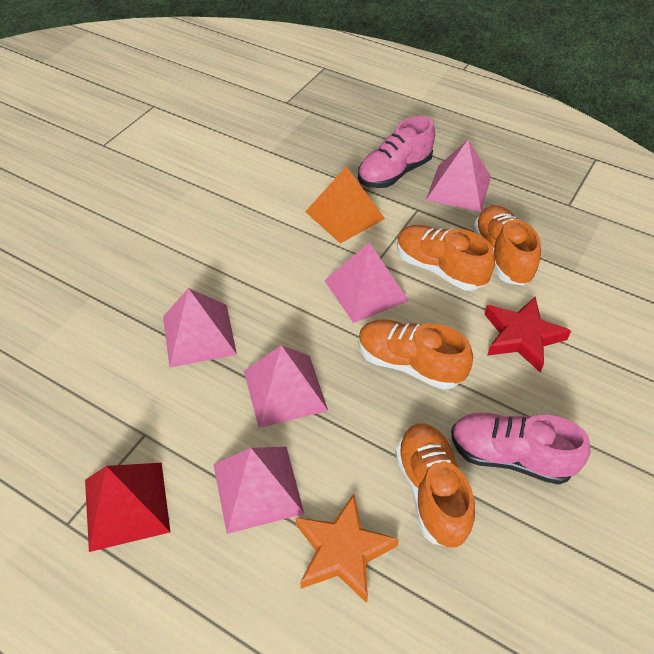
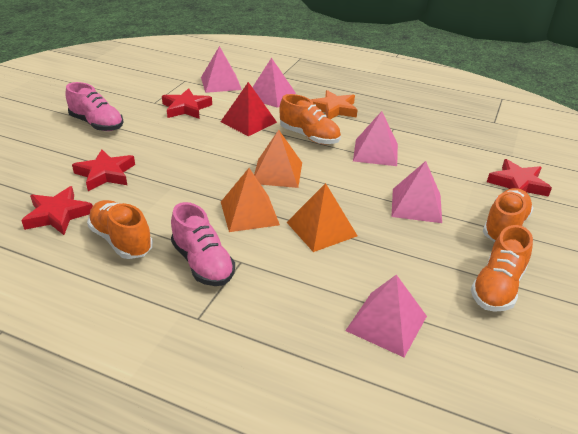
orange pyramid: [305,166,385,243] = 1 -> [221,168,280,232] [254,130,302,188] [287,183,357,252] = 3
red star: [484,297,571,372] = 1 -> [21,186,93,235] [72,149,135,191] [162,88,212,119] [487,159,552,197] = 4

